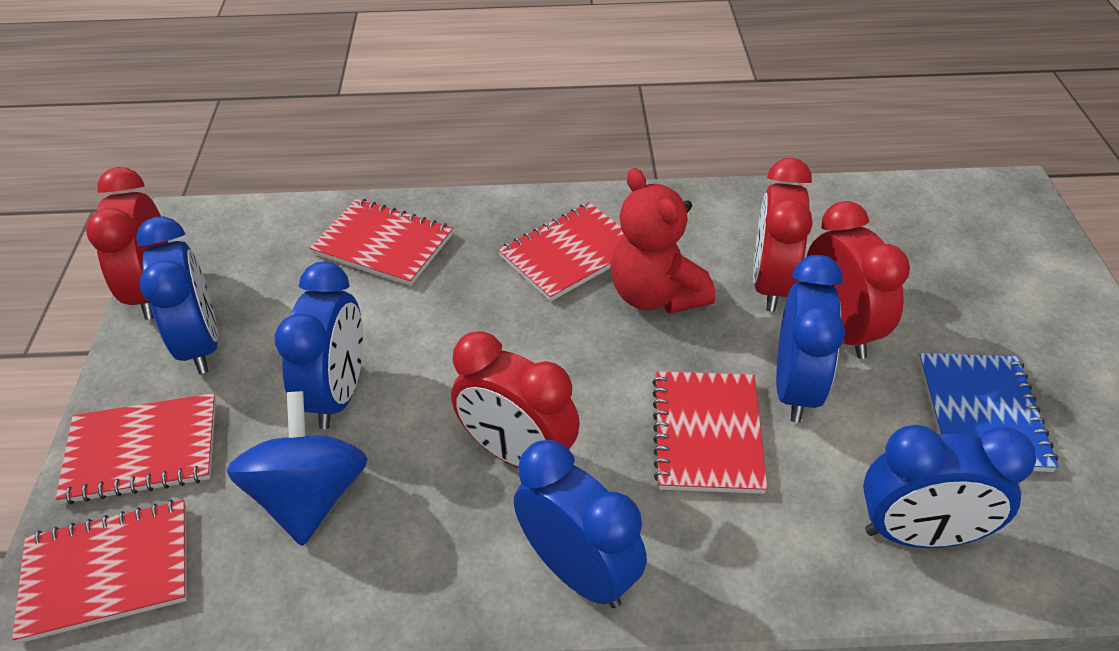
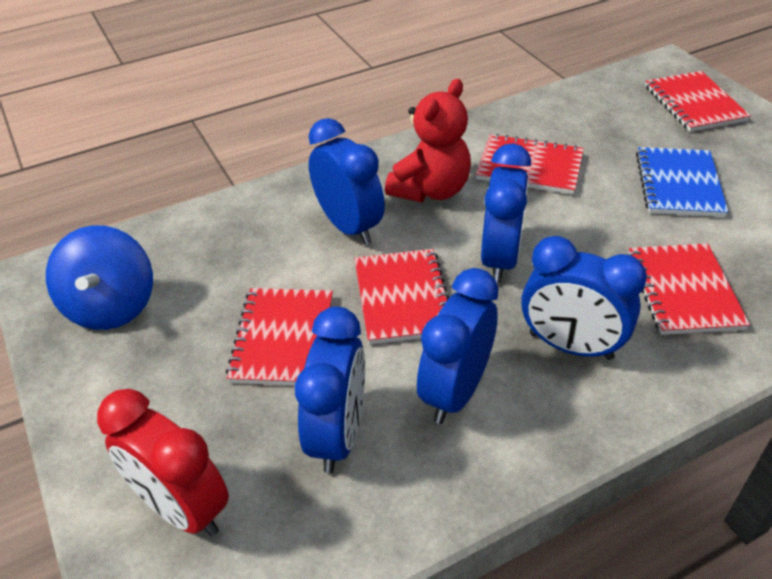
red clock: [86,167,169,320] [451,331,580,468] [753,158,813,312] [807,201,910,359] = 4 -> [97,389,229,537] = 1

